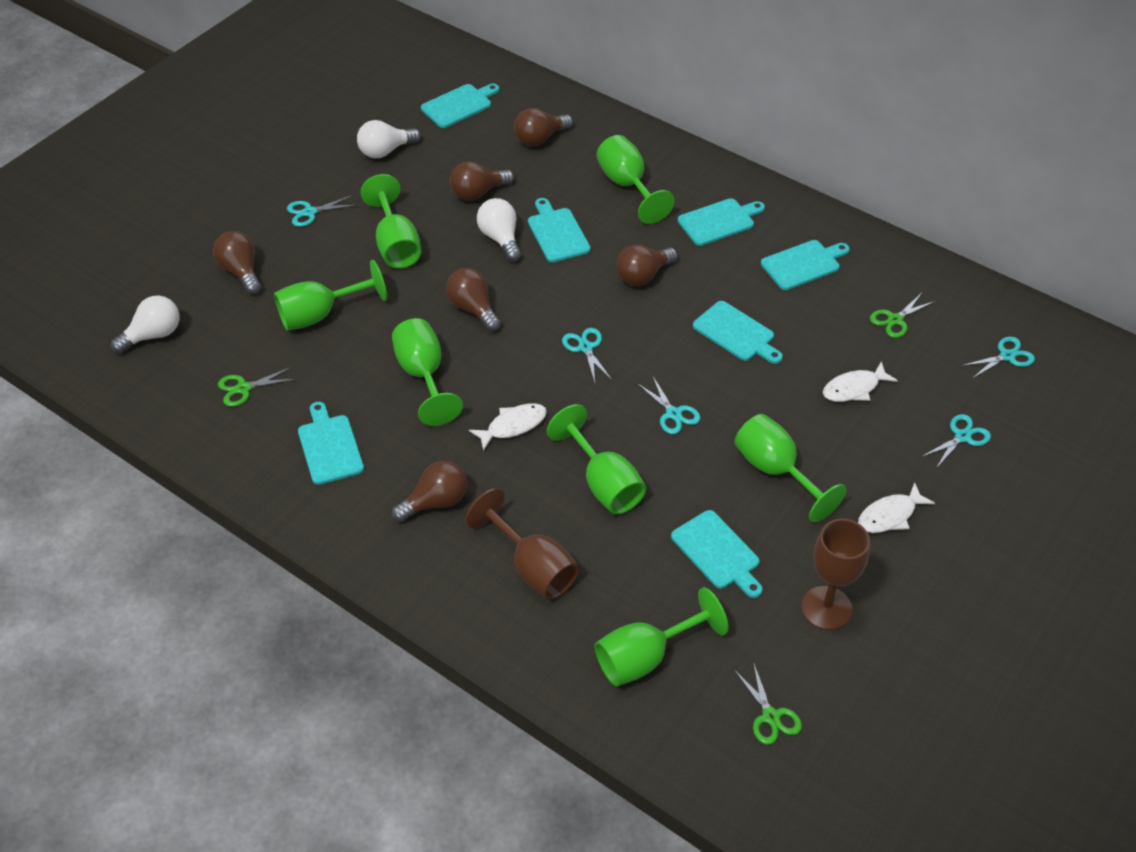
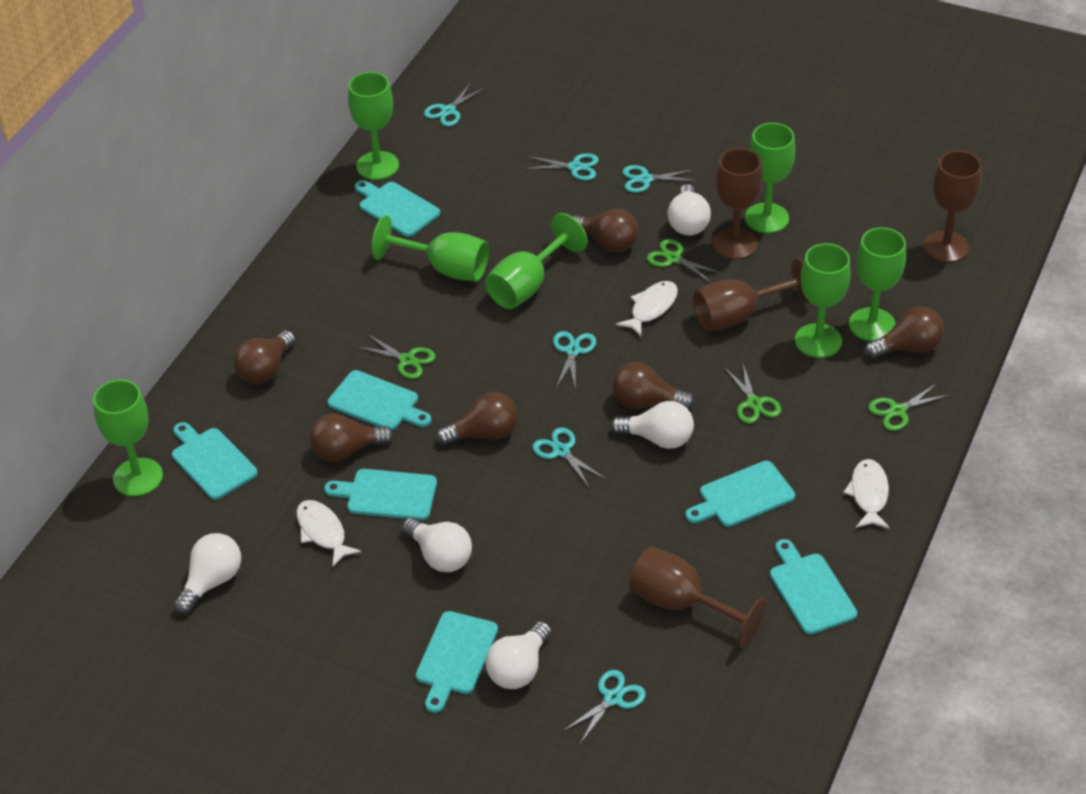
brown goblet: [466,488,580,600] [801,519,870,630] = 2 -> [629,547,766,648] [693,258,809,332] [713,148,763,260] [924,150,982,262] = 4
green scissors: [218,367,296,407] [735,662,802,745] [870,293,935,338] = 3 -> [358,334,436,379] [647,239,721,283] [725,364,781,424] [868,383,949,431] = 4
turquoise scissors: [287,195,355,227] [562,328,612,382] [637,375,700,434] [921,414,991,468] [961,336,1035,378] = 5 -> [424,83,484,126] [526,153,599,180] [533,427,605,487] [553,331,596,390] [563,670,646,744] [622,165,696,193] = 6
white light bulb: [111,295,179,354] [357,120,421,158] [477,198,521,261] = 3 -> [174,533,241,614] [402,518,472,572] [486,621,552,689] [611,401,694,449] [667,184,711,236] = 5

